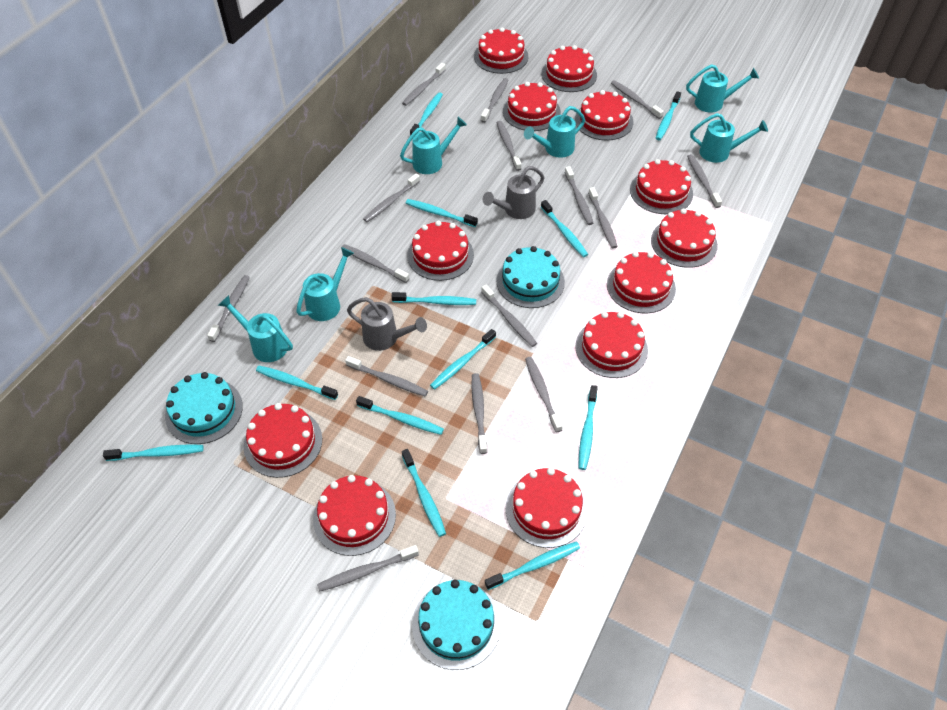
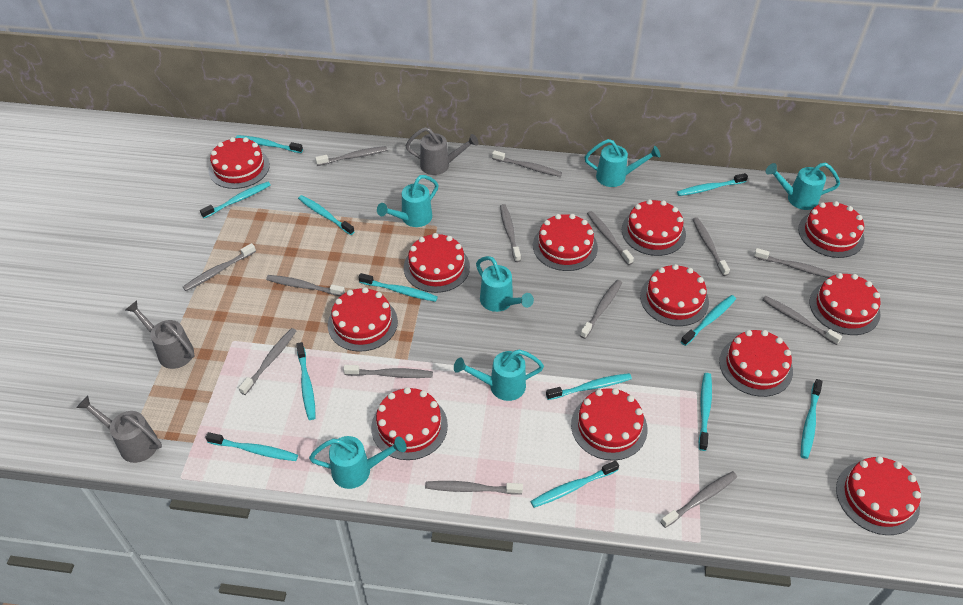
grey toothbrush: [207,275,250,342] [317,545,419,592] [342,244,409,283] [345,356,428,397] [363,173,420,222] [402,63,446,106] [471,373,487,454] [481,78,508,123] [481,285,537,347] [497,121,522,171] [525,357,563,432] [564,166,594,225] [588,187,618,249] [611,80,664,119] [687,154,722,208] = 15 -> [183,243,256,291] [239,328,296,395] [266,275,345,296] [315,146,387,166] [343,365,433,378] [425,481,523,495] [492,150,562,177] [500,204,521,262] [580,280,622,339] [587,211,634,265] [660,471,737,528] [692,217,730,276] [754,248,836,278] [762,296,842,345] = 14
grey watering can: [347,297,427,351] [483,166,545,219] = 2 -> [76,395,162,463] [125,301,194,369] [406,127,479,175] = 3
turquoise cake: [165,372,243,444] [412,580,501,670] [496,246,565,308] = 3 -> none = 0

